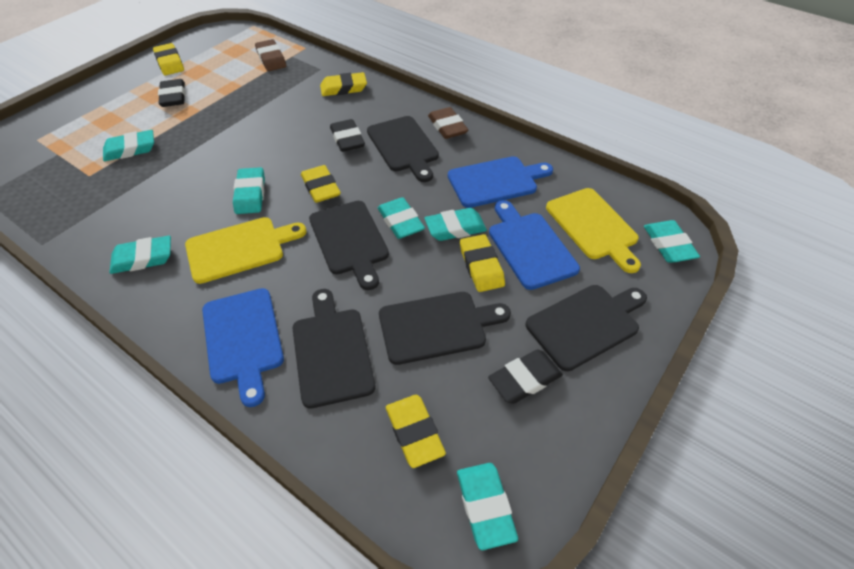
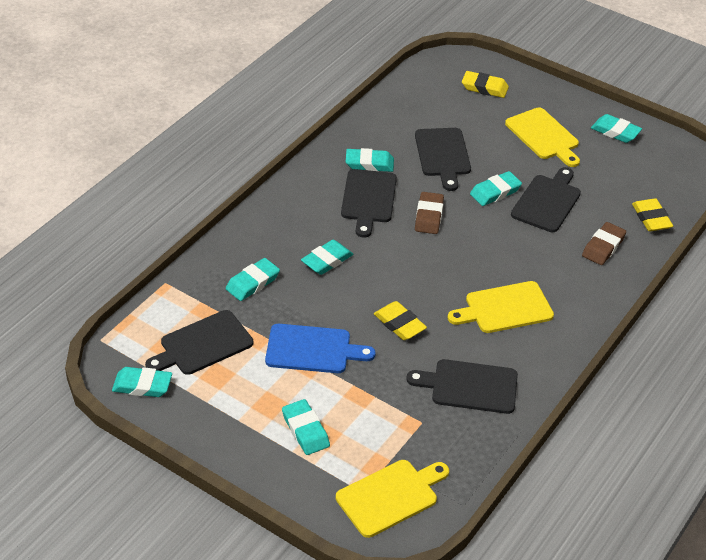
black eraser: [158,79,185,107] [330,119,365,152] [488,350,563,404] = 3 -> none = 0
blue cutting board: [202,288,284,407] [448,156,553,208] [489,200,580,290] = 3 -> [265,324,376,373] = 1
yellow cutting board: [185,217,306,284] [546,188,641,273] = 2 -> [336,460,449,538] [447,281,554,333] [505,107,580,167] = 3
yellow eraser: [153,43,184,75] [301,165,341,203] [320,72,367,96] [386,395,446,468] [460,234,505,292] = 5 -> [374,301,427,340] [462,71,509,98] [632,198,673,231] = 3

